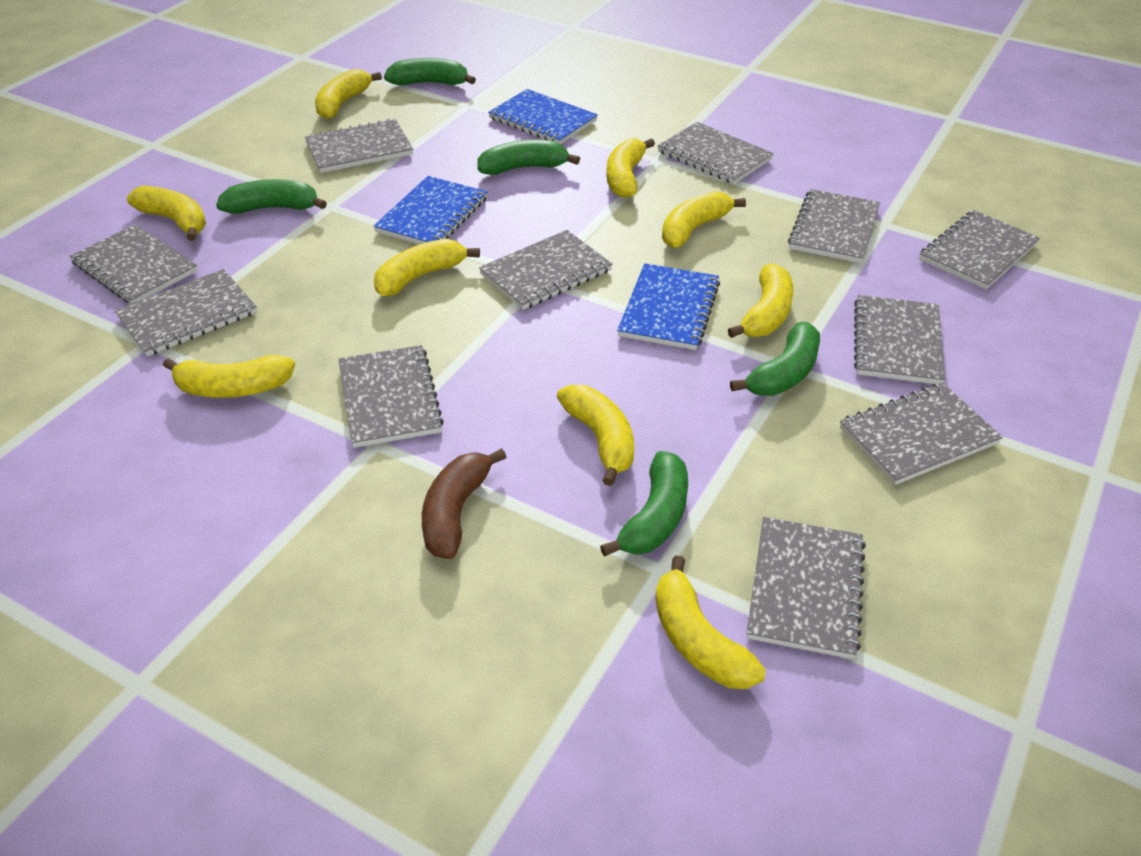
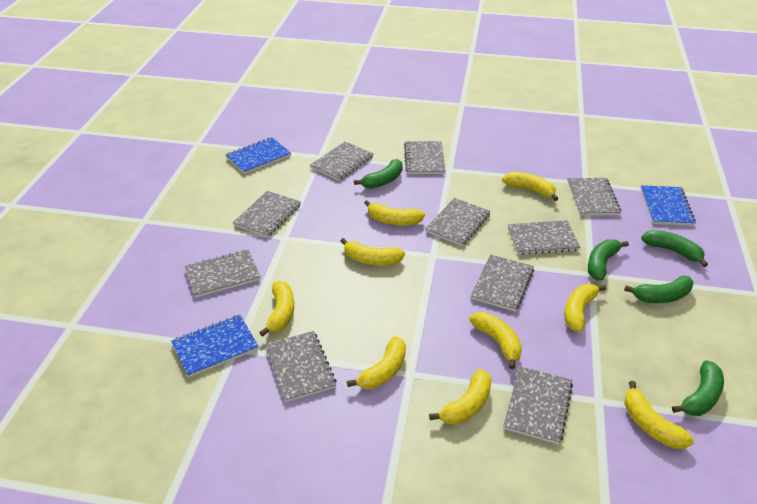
brown banana: [422,448,506,559] = 1 -> none = 0
grey notebook: [70,225,198,304] [115,269,257,357] [305,119,413,173] [338,345,444,448] [479,230,612,310] [657,122,774,184] [747,517,866,659] [788,189,880,263] [840,383,1003,485] [854,295,946,384] [920,210,1040,289] = 11 -> [185,249,261,298] [233,191,301,238] [265,331,337,403] [310,141,373,181] [404,141,445,174] [425,198,491,246] [471,254,534,312] [503,366,573,445] [508,220,581,255] [567,178,621,216] = 10

